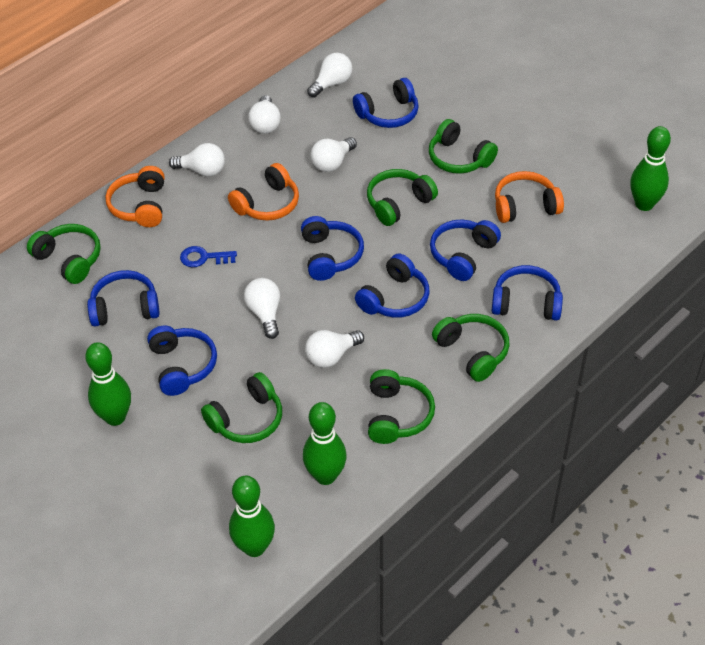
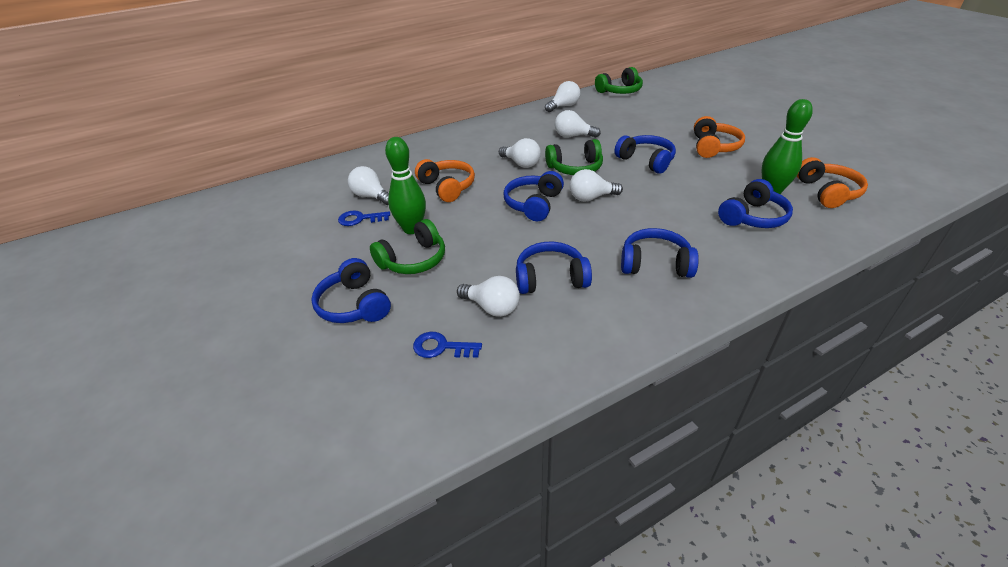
blue headphones: [87,270,160,326] [147,326,217,396] [301,216,364,281] [353,78,419,128] [355,253,430,318] [430,219,501,281] [492,265,563,321] = 7 -> [311,258,391,323] [504,171,564,221] [516,242,592,294] [614,135,676,174] [621,228,699,278] [718,179,793,228] = 6
blue key: [180,246,237,267] = 1 -> [338,210,390,226] [413,332,482,358] = 2
green bowling pin: [85,342,131,426] [229,476,275,557] [303,402,347,485] [630,126,671,211] = 4 -> [385,137,426,234] [761,99,813,194] = 2
green headphones: [27,224,101,284] [201,372,282,443] [367,169,438,226] [368,369,435,444] [429,119,498,174] [432,314,510,382] = 6 -> [370,219,445,274] [545,139,603,175] [595,67,643,94] = 3

